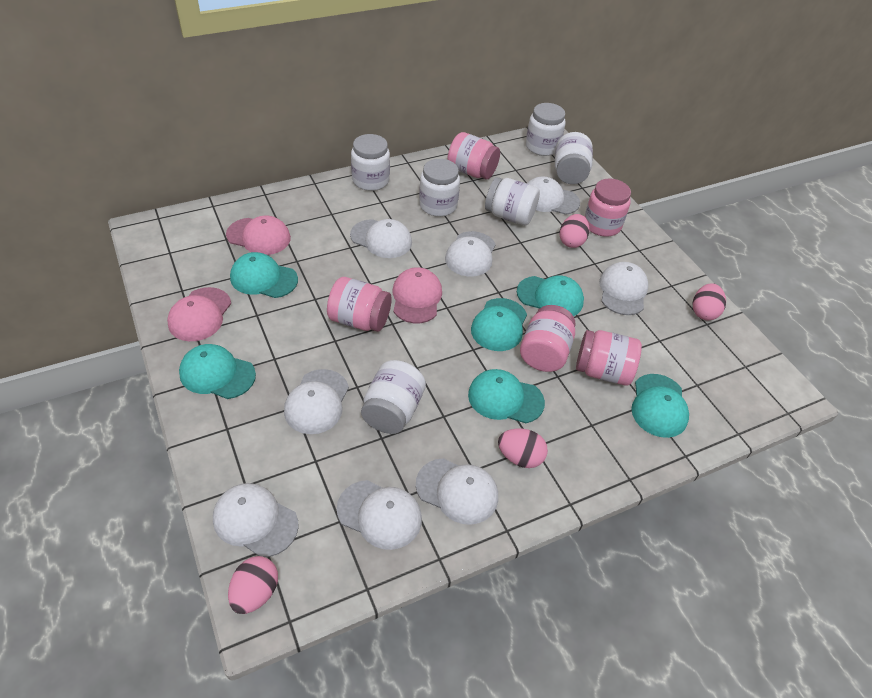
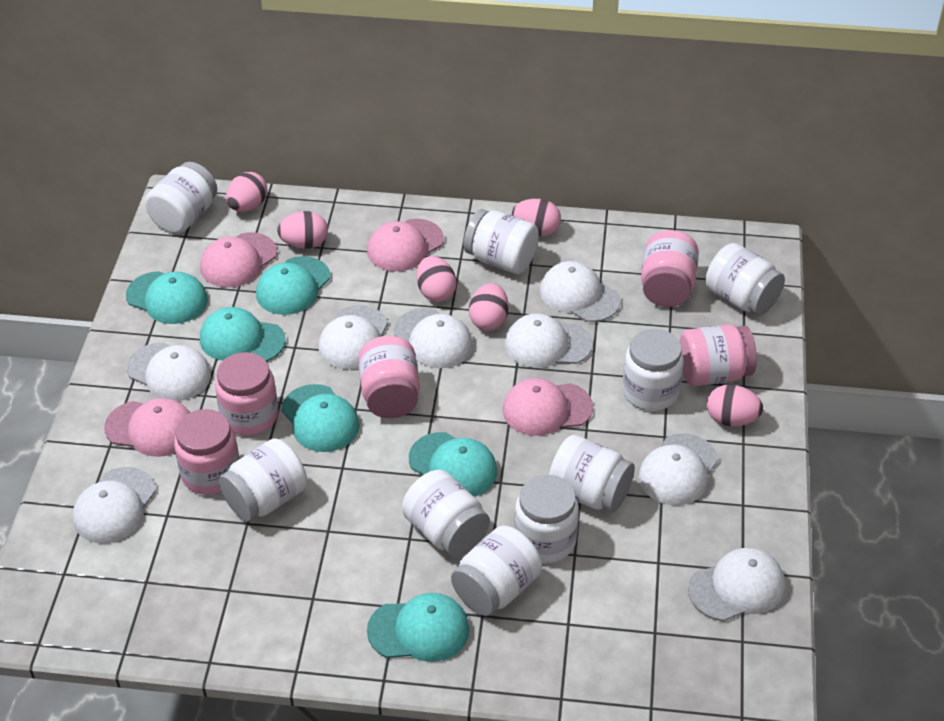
pink cap: [167,287,231,341] [226,216,291,255] [392,267,442,323] = 3 -> [104,398,191,457] [200,232,277,288] [367,219,444,272] [502,378,593,436] = 4
pink egg: [228,556,278,614] [498,429,548,468] [560,214,589,248] [693,283,726,320] = 4 -> [226,172,267,212] [277,211,328,249] [417,256,457,302] [469,283,508,331] [512,199,561,236] [707,384,763,426] = 6
white jar: [351,134,390,191] [361,360,426,434] [419,159,460,217] [485,177,540,226] [526,103,566,156] [555,132,593,184] = 6 -> [145,162,217,233] [218,438,307,522] [402,470,490,557] [451,526,542,616] [464,209,539,274] [514,475,579,563] [549,435,635,513] [622,329,684,411] [705,243,785,316] = 9

